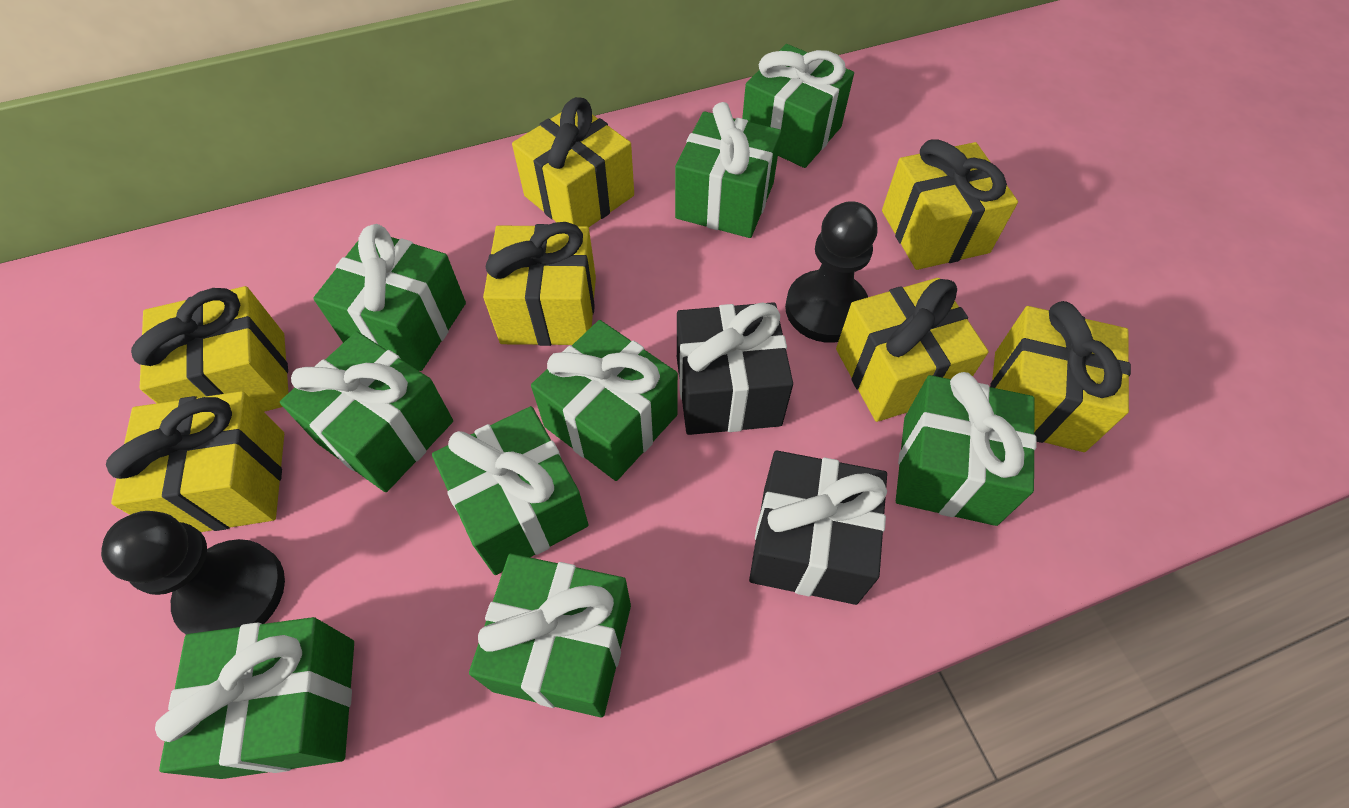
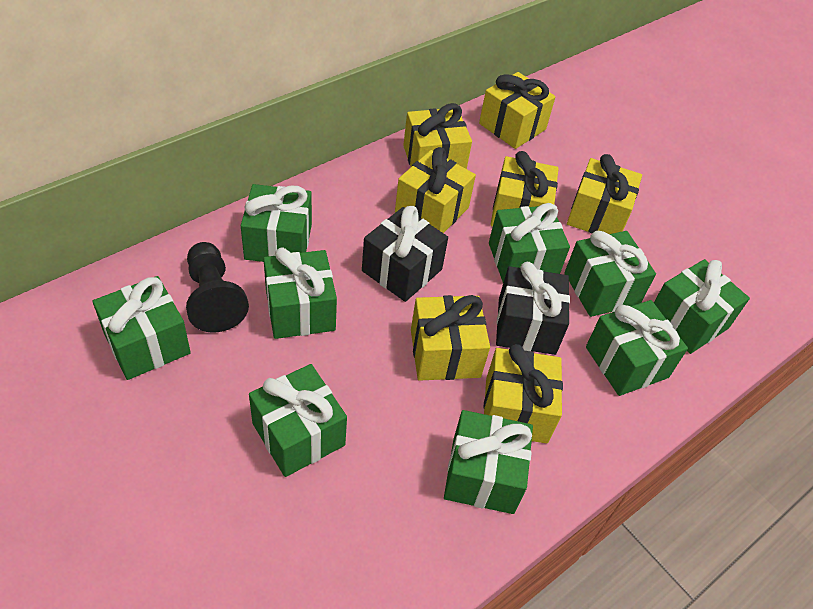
black pawn: [101,511,285,634] [785,201,878,343] = 2 -> [186,242,249,333] = 1

